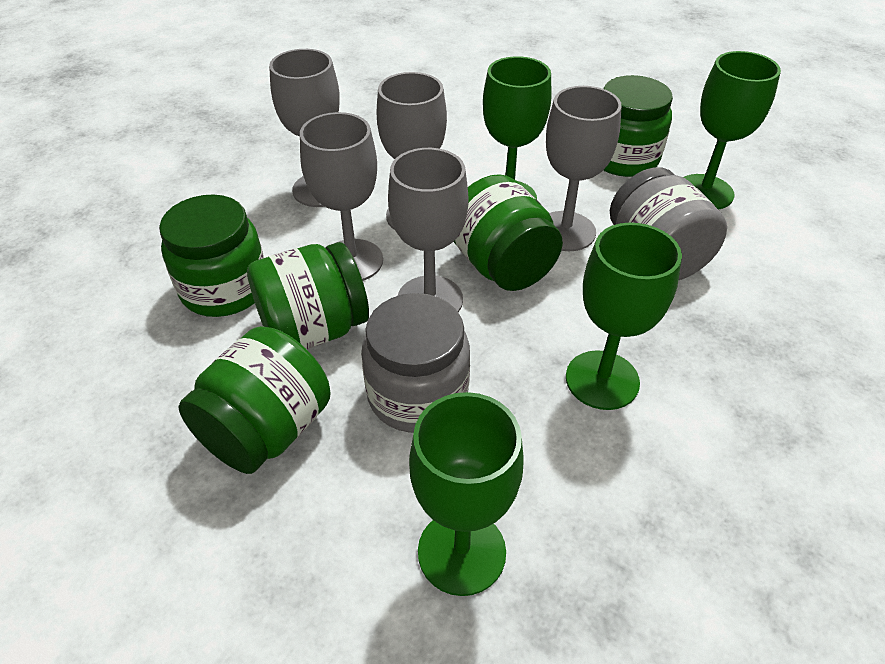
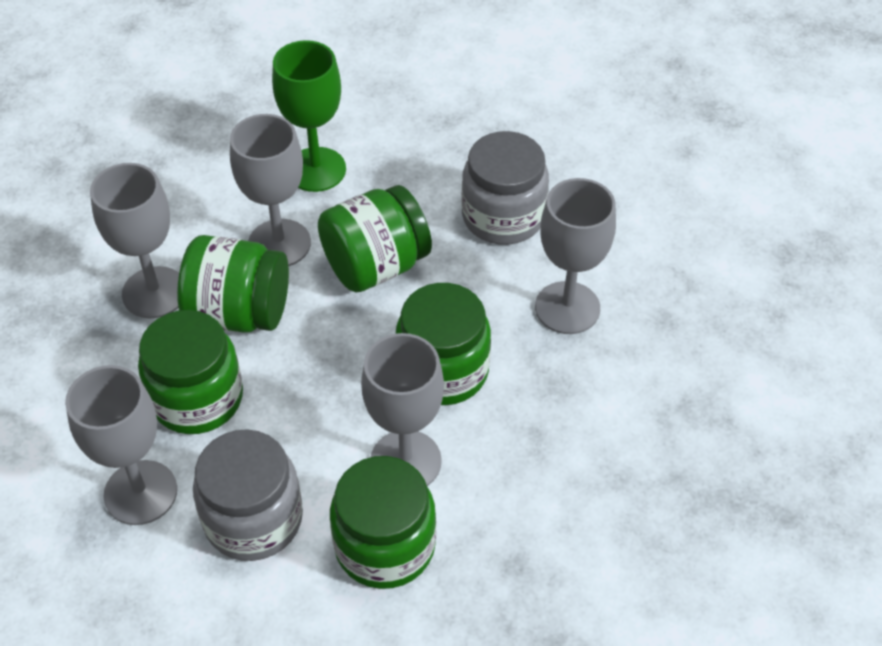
green goblet: [409,392,524,596] [483,56,552,200] [566,223,682,410] [683,51,781,210] = 4 -> [272,40,346,192] = 1

